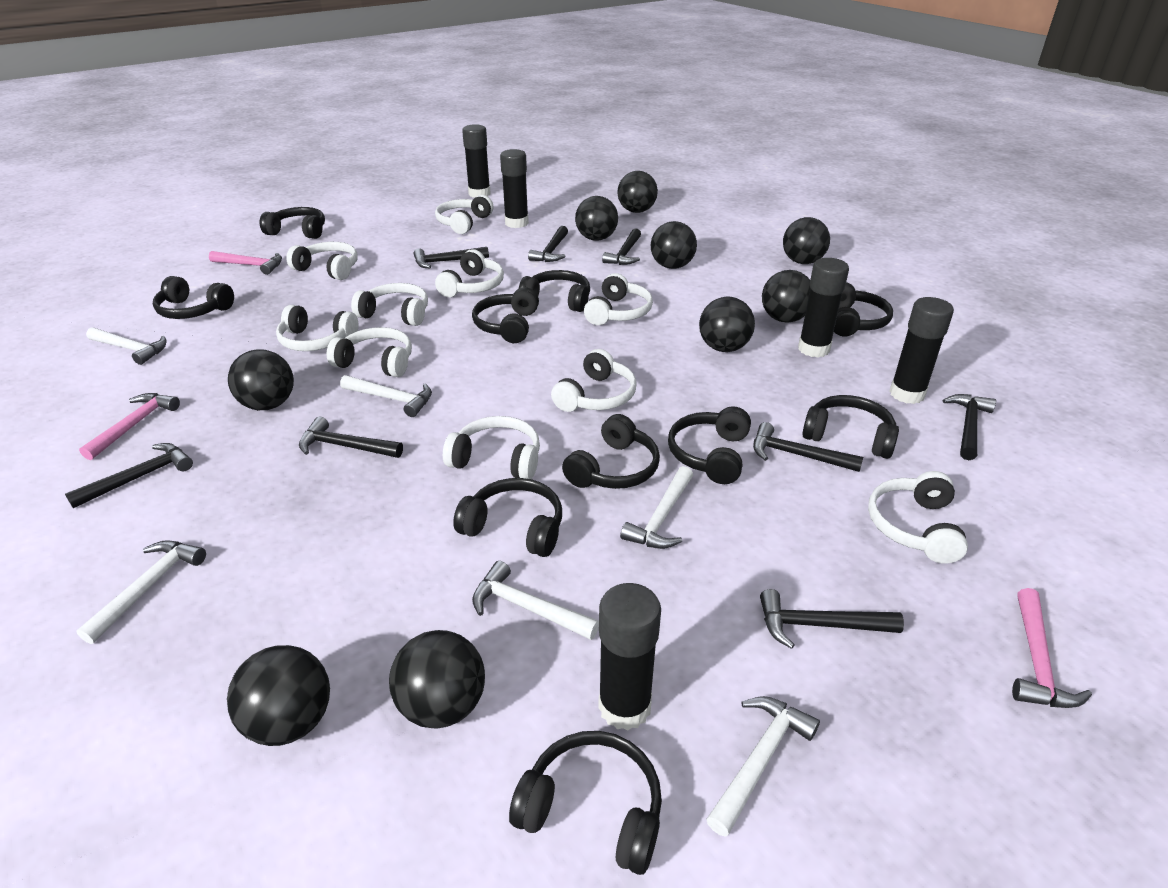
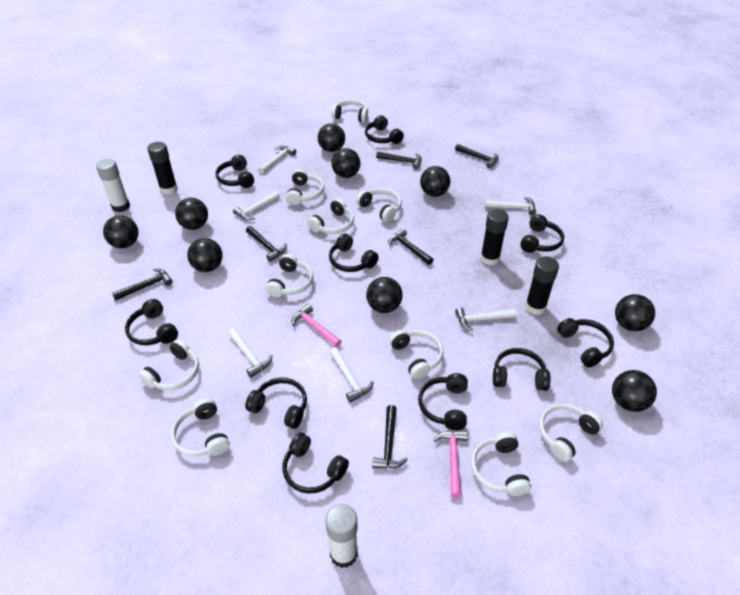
black glue stick: [462,124,490,198] [500,149,529,228] [598,583,661,731] [798,258,849,357] [890,297,954,404] = 5 -> [148,142,177,194] [481,209,509,265] [525,256,559,315] = 3
black hammer: [65,443,193,508] [299,417,403,458] [414,247,489,268] [528,226,568,262] [602,229,641,265] [753,422,863,472] [760,589,904,649] [943,394,996,460] = 8 -> [112,268,173,301] [246,226,287,262] [372,405,408,469] [376,151,422,169] [388,228,433,265] [455,144,499,168] = 6
pink hammer: [79,393,180,460] [209,251,282,275] [1012,588,1092,708] = 3 -> [292,304,342,347] [434,430,468,498] = 2
white glue stick: none = 0 -> [96,158,130,212] [325,504,358,568] = 2

